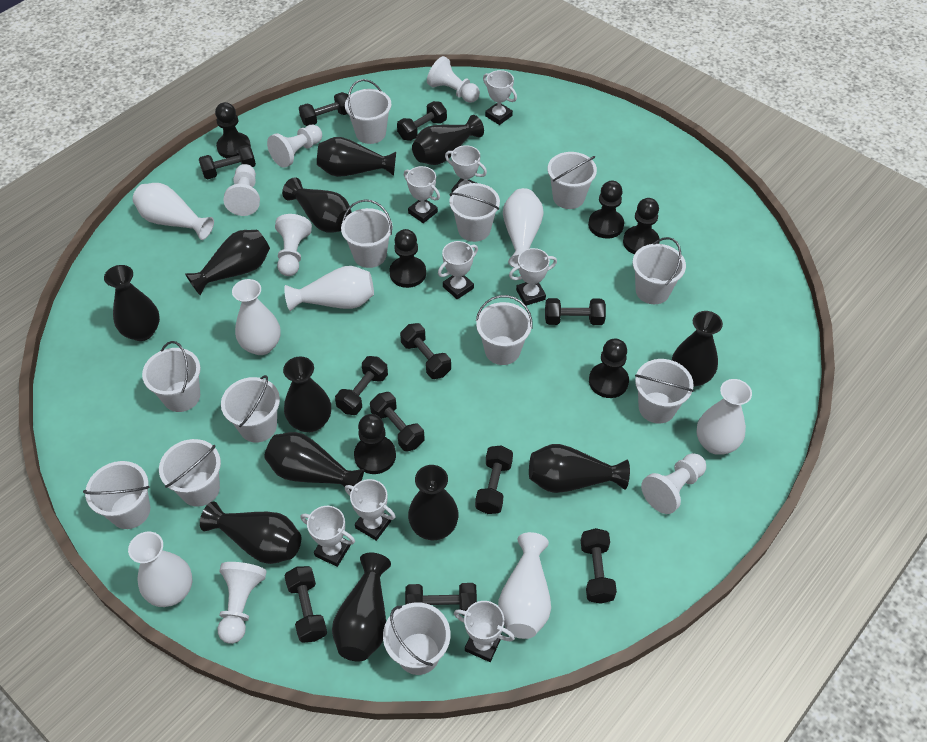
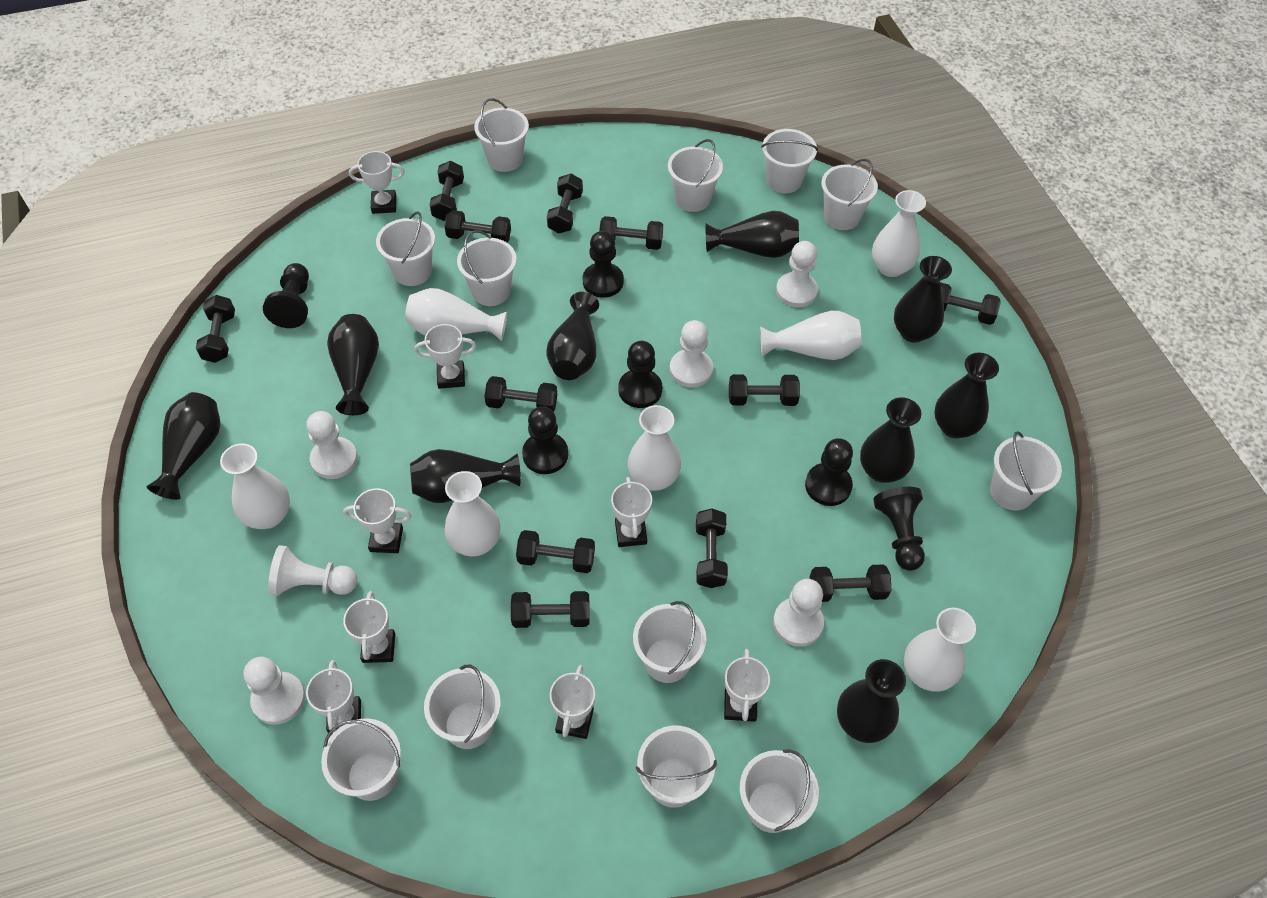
black dumbbell: [199,145,256,179] [284,566,327,643] [299,92,348,126] [335,356,388,415] [370,392,425,452] [397,101,447,141] [400,323,451,379] [405,583,477,616] [475,445,513,514] [545,298,606,325] [581,528,617,604] = 11 -> [196,295,235,363] [429,161,464,221] [445,210,511,242] [484,376,557,412] [511,591,590,628] [516,530,595,573] [547,174,583,233] [599,216,663,250] [696,508,728,588] [729,374,800,406] [810,564,891,602] [940,282,1001,325] = 12
black vase: [104,265,160,341] [185,230,270,296] [200,501,301,564] [264,432,364,492] [282,177,352,233] [283,357,331,432] [317,137,396,177] [332,553,391,662] [408,465,459,540] [412,115,484,165] [529,444,630,493] [672,311,723,387] = 12 -> [147,392,221,500] [327,314,379,415] [410,449,521,503] [546,292,599,380] [706,211,799,258] [837,659,906,743] [860,397,921,483] [894,256,952,343] [934,353,999,438] = 9

